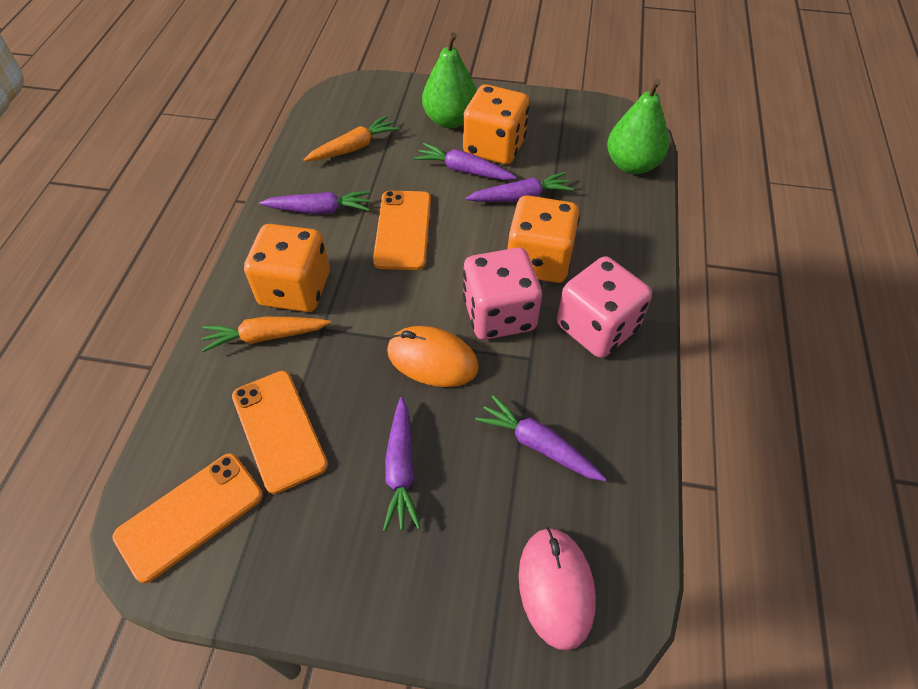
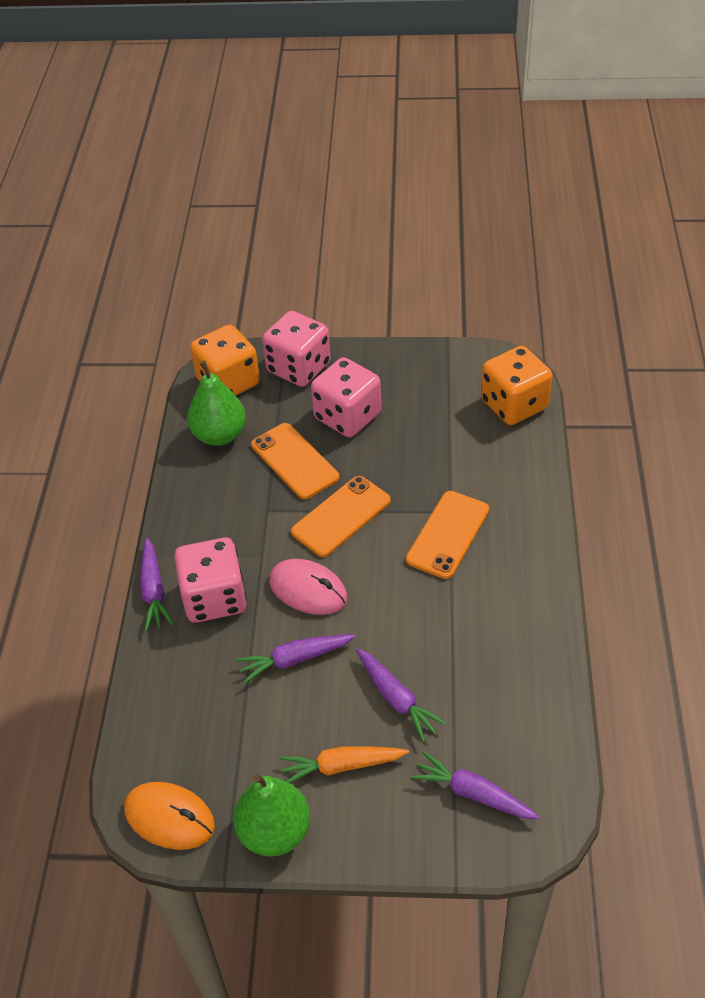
orange carrot: [202,316,331,352] [303,115,399,162] = 2 -> [279,746,409,783] = 1
orange dice: [244,224,330,312] [463,84,529,165] [508,195,580,283] = 3 -> [190,325,260,396] [481,346,552,425] = 2
pink dice: [463,248,542,340] [557,256,652,358] = 2 -> [174,538,246,623] [262,311,331,387] [311,357,381,437] = 3
purple carrot: [259,191,370,214] [383,397,421,531] [414,143,517,180] [465,172,574,202] [475,395,606,481] = 5 -> [140,538,174,631] [236,635,355,683] [356,648,447,742] [411,752,540,819] = 4

